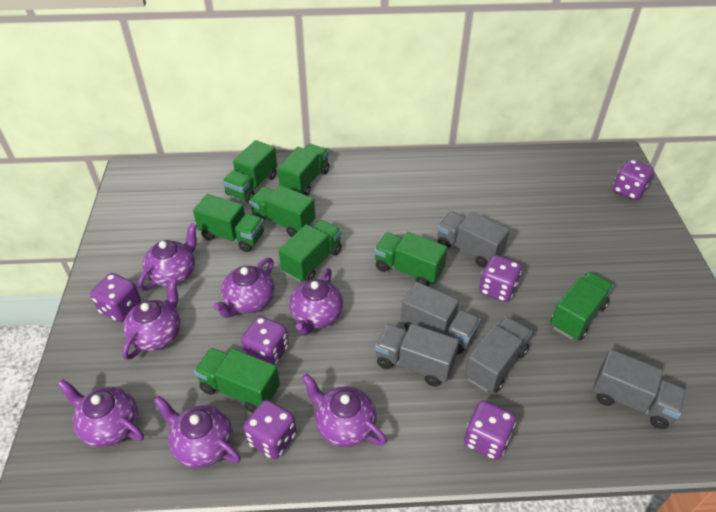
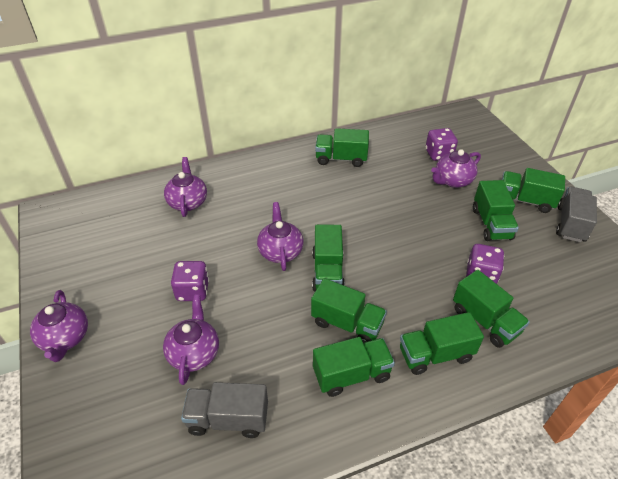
grey truck: [375,324,459,387] [401,282,481,354] [437,211,510,268] [465,317,532,393] [593,349,687,429] = 5 -> [181,382,268,438] [556,187,597,242] = 2
purple dice: [90,273,141,322] [241,316,289,365] [243,400,297,459] [464,401,516,460] [479,255,522,302] [613,159,654,200] = 6 -> [171,261,209,301] [426,128,458,161] [466,244,504,284] = 3
purple teapot: [57,379,144,448] [122,278,181,360] [138,223,197,291] [154,396,241,468] [214,258,274,318] [289,268,343,336] [302,374,387,447] = 7 -> [30,290,88,362] [163,295,219,385] [164,157,207,217] [257,202,304,271] [431,149,481,188] = 5

